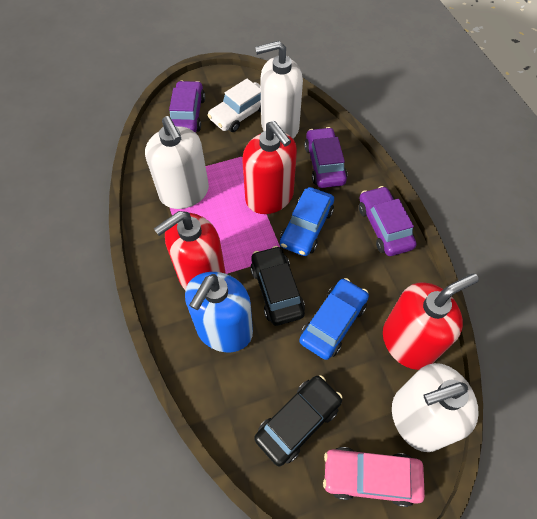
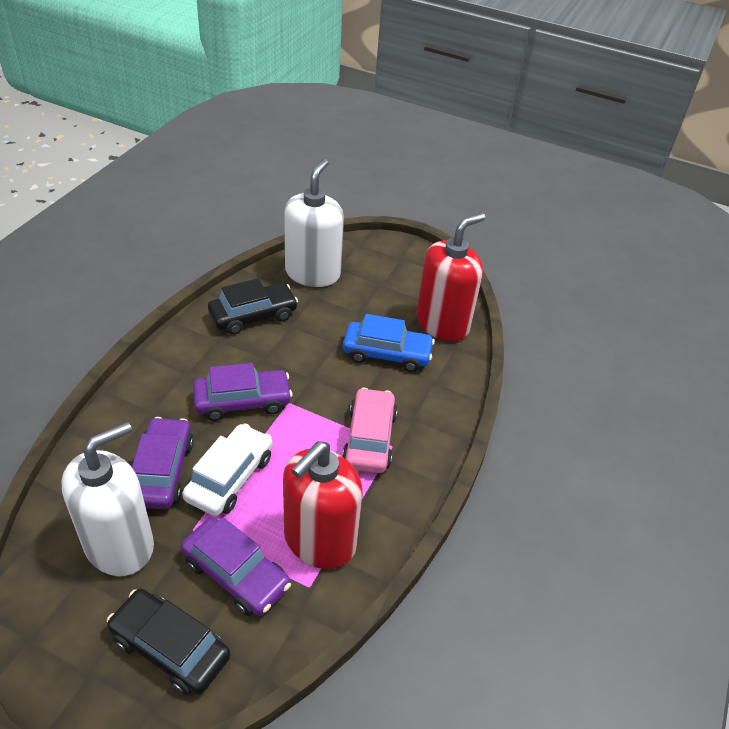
blue car: [280,187,334,256] [299,278,369,360] = 2 -> [343,314,435,372] = 1
blue soap dispenser: [185,272,253,352] = 1 -> none = 0
red soap dispenser: [154,211,226,290] [242,121,297,214] [383,273,479,370] = 3 -> [283,441,363,569] [416,213,485,341] = 2
white soap dispenser: [145,116,209,209] [255,41,303,139] [392,363,479,452] = 3 -> [62,422,154,576] [284,159,344,287] = 2

